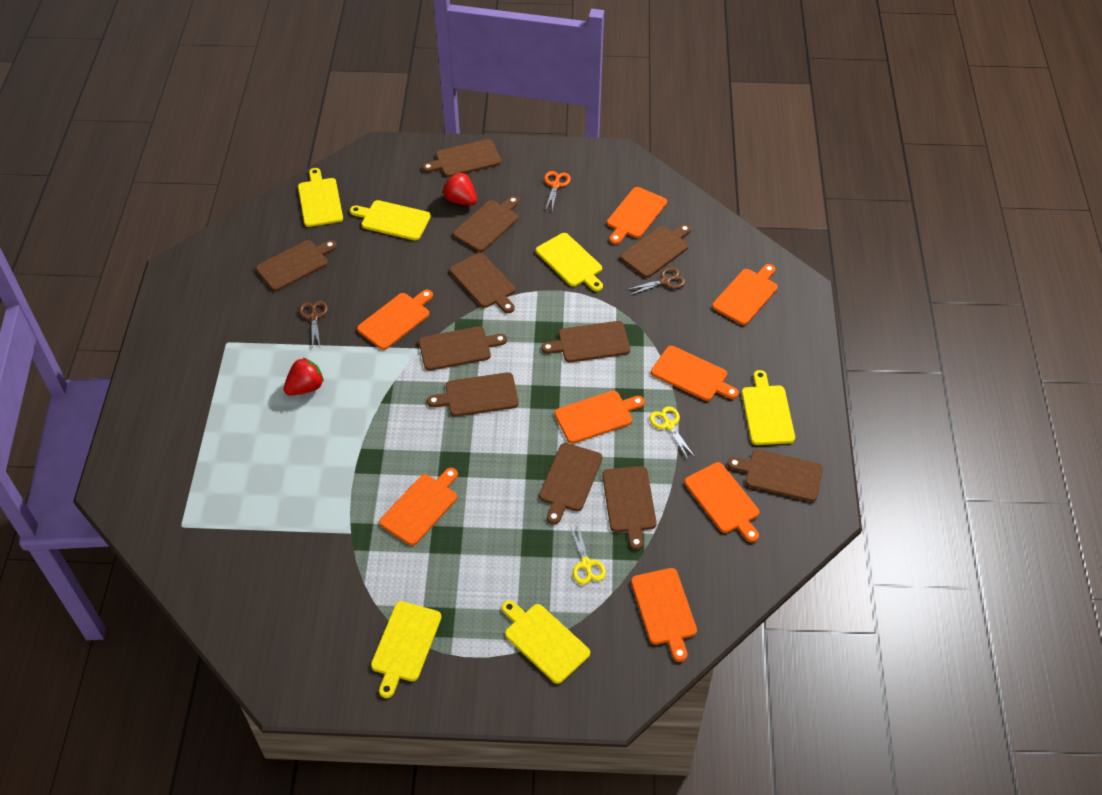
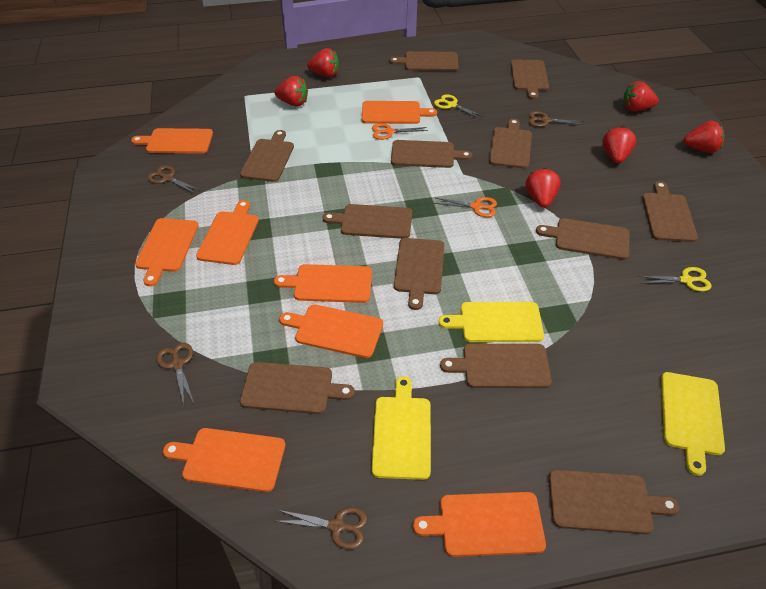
brown cutting board: [256,240,337,291] [419,326,507,371] [422,139,501,177] [427,372,519,417] [450,253,515,313] [453,196,519,252] [539,443,603,524] [542,321,630,362] [602,466,657,550] [620,224,691,278] [727,449,823,502] = 11 -> [240,130,294,182] [240,362,355,414] [322,204,412,239] [389,51,459,71] [391,140,472,168] [394,238,444,310] [440,344,552,388] [489,119,532,169] [511,59,549,100] [536,218,629,260] [549,470,679,534] [642,181,698,242] = 12
brown scissors: [299,301,328,349] [626,267,686,296] = 2 -> [147,165,201,194] [156,343,194,405] [276,507,368,549] [529,111,584,127] = 4
orange scissors: [544,171,571,210] = 1 -> [372,123,428,140] [433,197,497,217] = 2
red strawberry: [284,357,324,396] [443,172,477,205] = 2 -> [274,76,308,106] [307,48,339,78] [525,168,561,208] [602,126,636,163] [623,81,659,112] [684,120,725,153] = 6
yellow cutting board: [298,168,343,227] [350,200,431,241] [371,601,442,698] [502,600,590,684] [536,233,603,291] [742,370,795,445] = 6 -> [372,376,431,480] [439,302,544,342] [661,372,725,476] = 3

